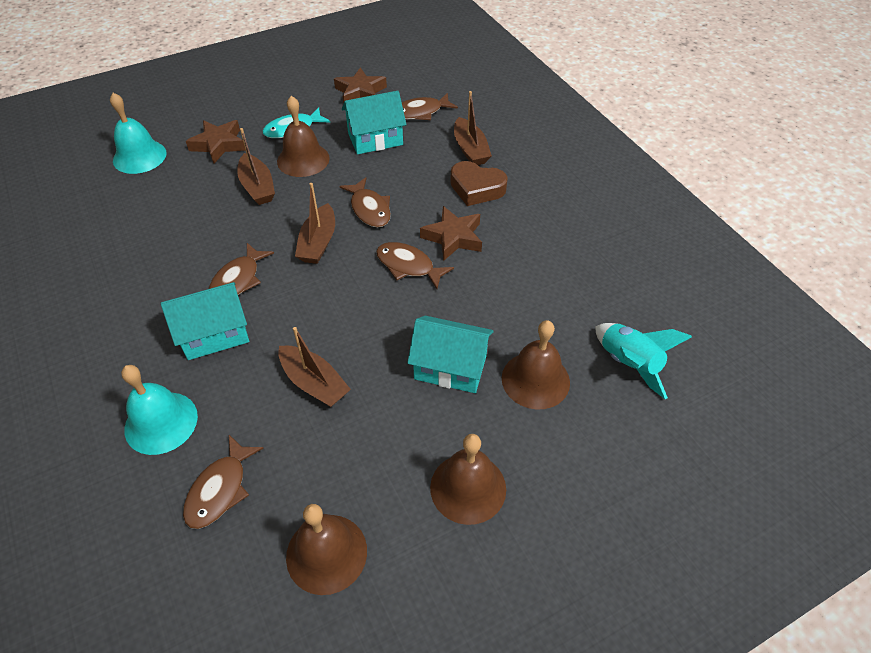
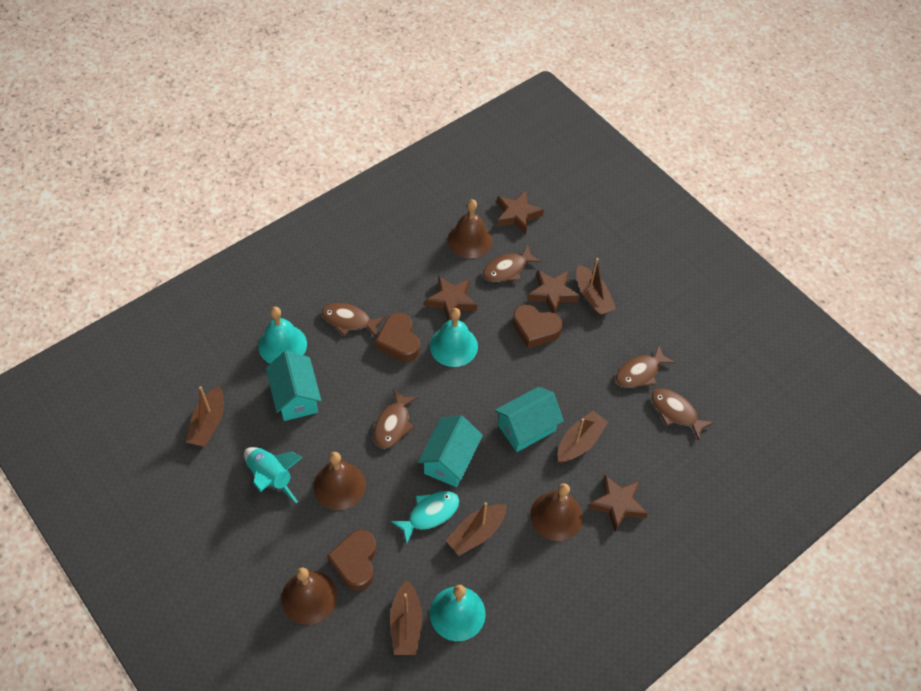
brown boat: [237,128,275,205] [278,327,351,407] [295,183,335,264] [454,91,492,165] = 4 -> [186,386,224,447] [390,580,422,655] [446,502,507,556] [558,411,608,463] [576,258,616,315] = 5
brown heart: [450,161,508,206] = 1 -> [327,530,377,591] [375,313,420,362] [512,304,563,348] = 3
brown star: [186,120,246,163] [334,67,387,104] [420,206,482,261] = 3 -> [425,276,477,321] [497,190,544,235] [527,270,580,313] [589,475,648,532] = 4
turquoise bell: [110,93,166,174] [121,365,198,455] = 2 -> [258,307,307,363] [430,308,478,367] [430,585,486,641] = 3

